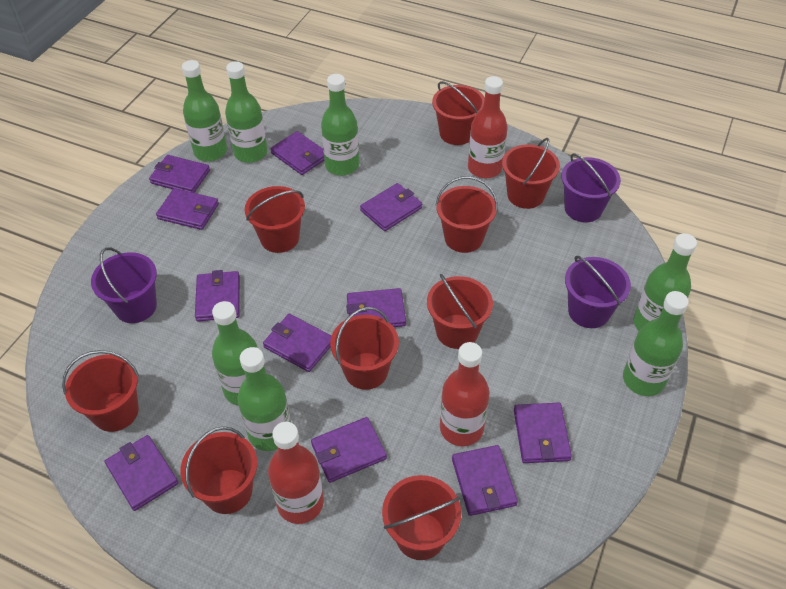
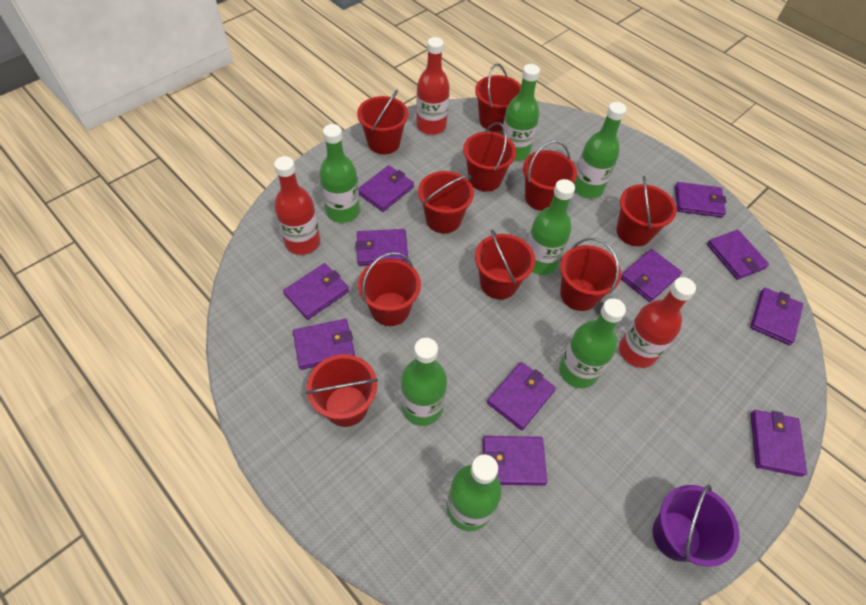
purple bucket: [91,247,157,323] [561,153,621,222] [565,256,631,328] = 3 -> [652,484,740,567] = 1
red bucket: [62,350,139,432] [180,426,257,514] [245,186,305,253] [330,307,399,390] [382,475,461,560] [427,274,493,349] [432,81,485,145] [435,176,498,253] [502,138,560,209] = 9 -> [306,354,378,427] [357,90,408,154] [358,252,421,326] [418,171,474,233] [463,122,516,191] [475,63,521,132] [475,229,535,299] [523,140,577,211] [560,238,621,311] [616,176,677,246] = 10

